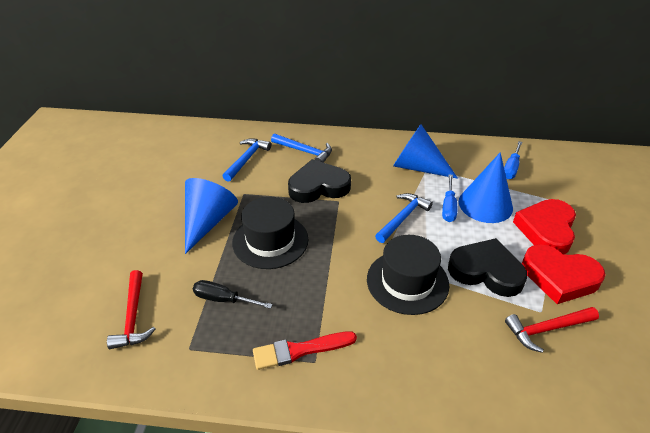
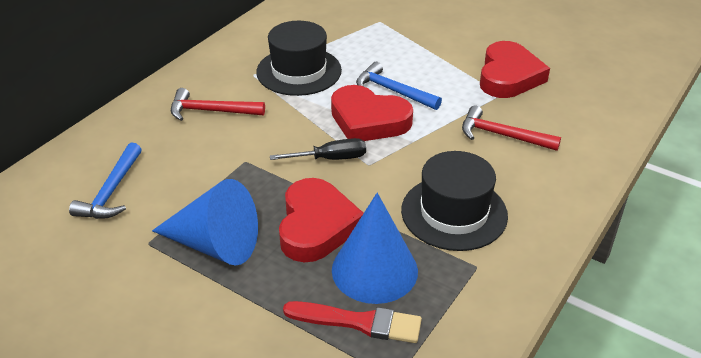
black heart: [288,159,351,203] [448,238,528,297] = 2 -> none = 0
blue cone: [185,178,238,254] [393,124,458,179] [459,152,513,223] = 3 -> [152,179,258,266] [332,193,418,304] = 2
blue hammer: [223,138,271,182] [271,134,332,163] [375,193,433,243] = 3 -> [69,143,142,219] [356,62,442,110] = 2
blue screwdriver: [442,174,457,222] [504,141,522,179] = 2 -> none = 0
red heart: [513,199,576,255] [522,244,606,304] = 2 -> [279,178,364,262] [331,85,413,141] [480,41,550,98] = 3

